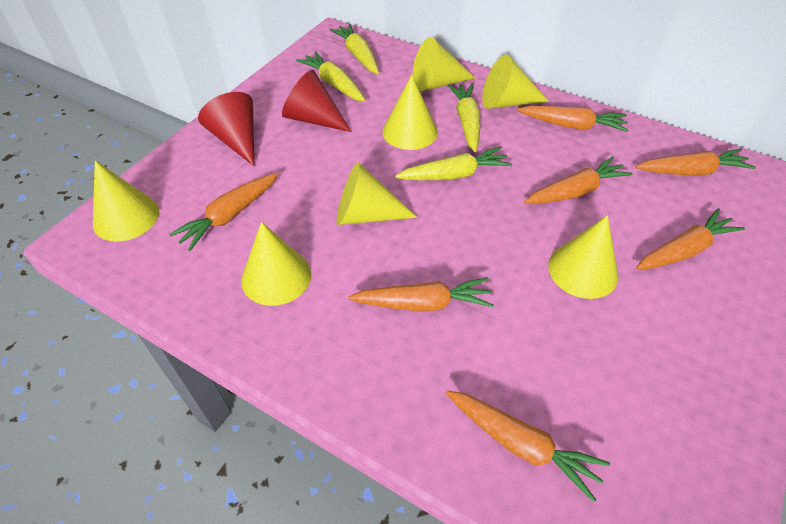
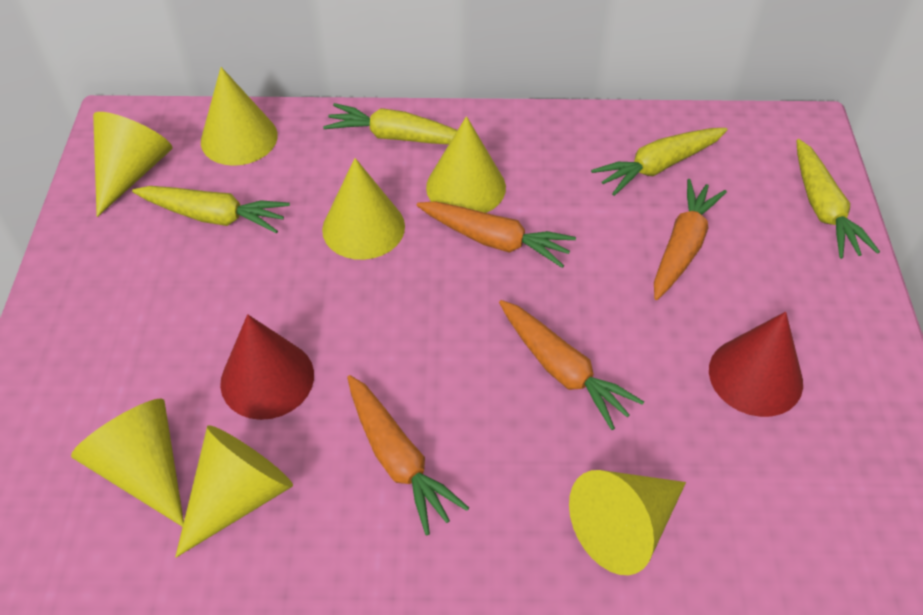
orange carrot: [169,173,278,251] [348,277,494,312] [446,390,610,502] [517,106,629,132] [524,156,633,204] [635,149,756,176] [636,208,745,270] = 7 -> [347,375,469,535] [417,201,576,268] [499,300,644,430] [654,179,727,300] = 4

